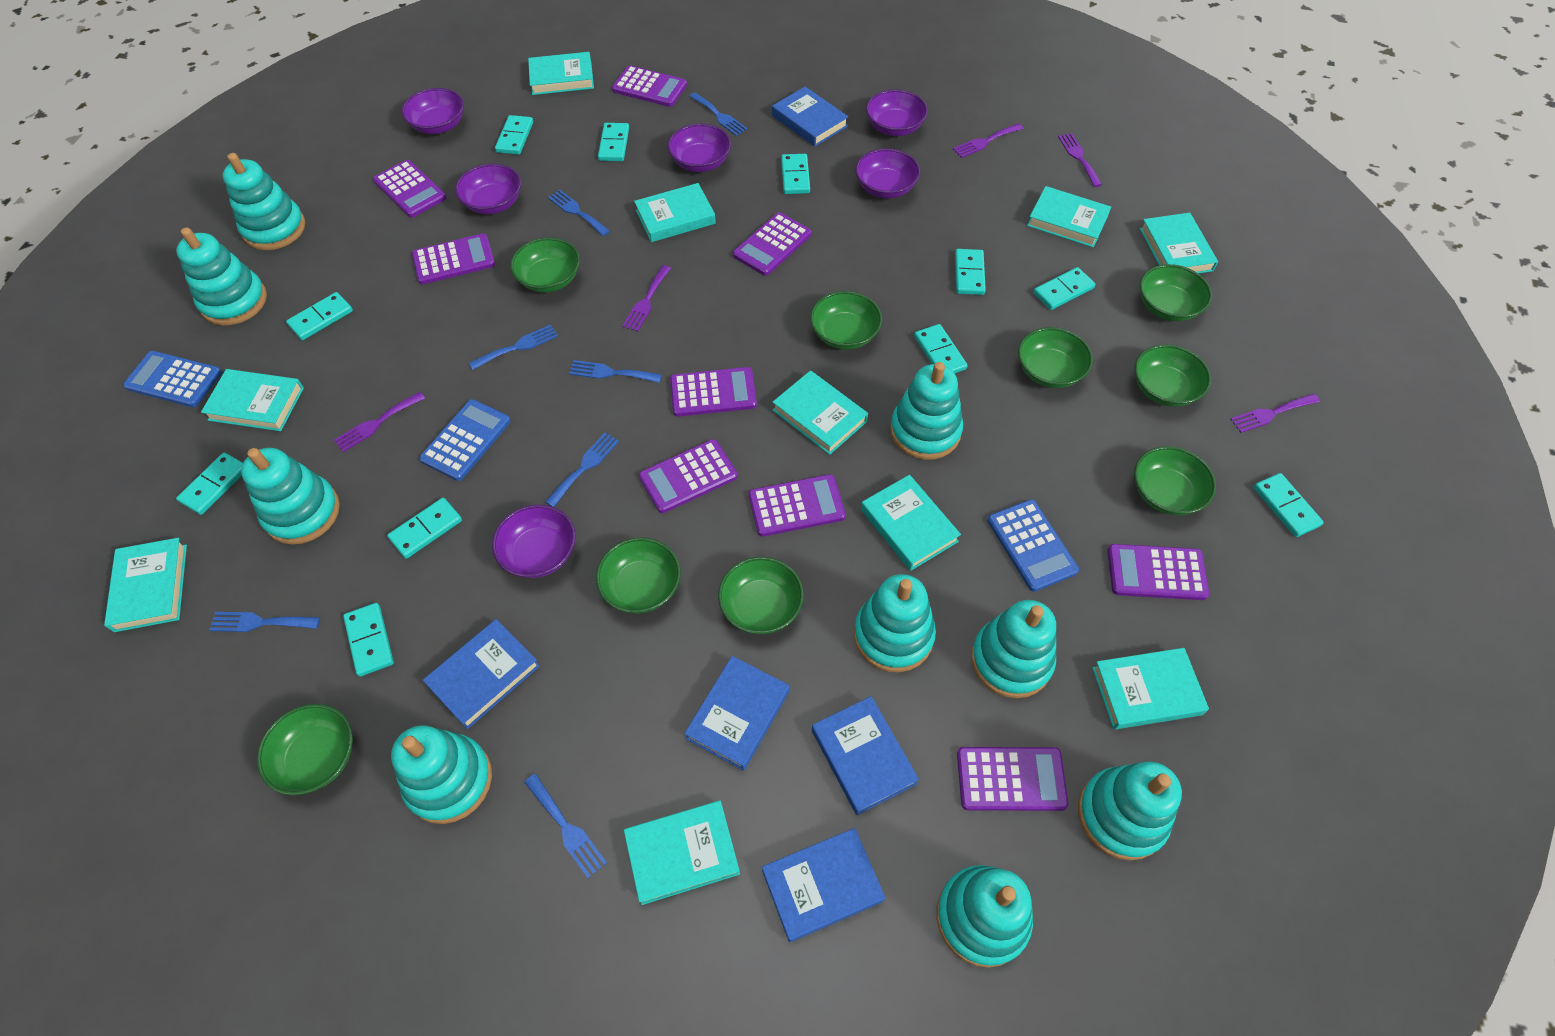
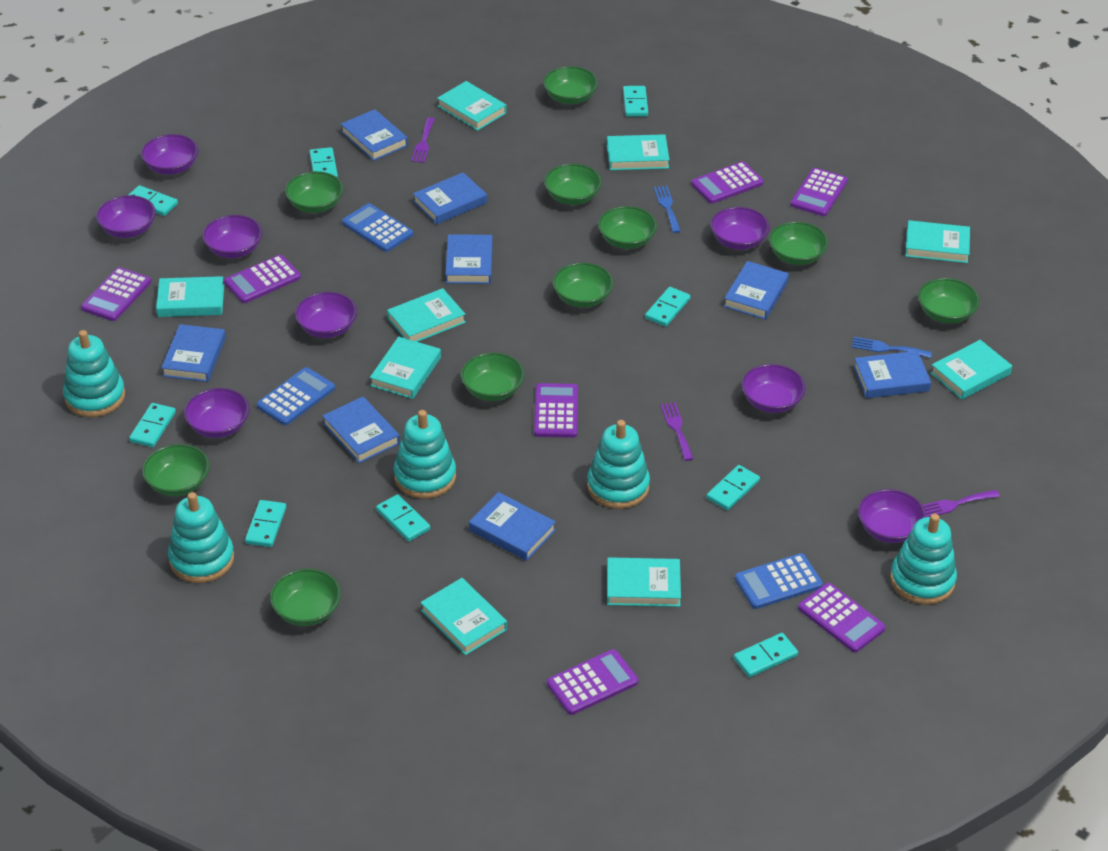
blue book: [423,619,540,729] [684,656,789,771] [762,828,885,942] [772,87,848,146] [812,696,919,815] = 5 -> [161,324,226,382] [322,397,400,463] [341,109,408,161] [413,172,487,224] [446,234,493,284] [469,492,556,561] [724,261,789,320] [853,351,931,398] = 8
blue fork: [209,612,320,632] [469,324,558,370] [524,773,607,879] [545,432,619,507] [548,190,610,236] [569,360,662,383] [689,92,747,136] = 7 -> [654,186,681,233] [852,337,932,358] = 2
green bowl: [257,704,353,795] [510,237,580,293] [596,537,681,613] [718,557,804,634] [810,291,882,350] [1018,327,1093,388] [1134,344,1211,407] [1134,446,1216,516] [1139,264,1212,321] = 9 -> [142,444,210,496] [270,569,341,626] [285,171,343,213] [461,353,525,401] [543,66,598,104] [544,163,602,205] [553,262,614,308] [598,206,657,249] [769,222,828,265] [918,278,980,324] = 10
purple bowl: [401,88,464,134] [455,164,521,214] [492,505,576,578] [668,124,731,172] [855,148,920,198] [866,89,928,136] = 6 -> [96,195,156,238] [141,134,199,175] [184,388,250,438] [202,215,262,258] [295,292,357,338] [710,207,770,250] [742,364,806,413] [858,489,926,543] = 8
purple calculator: [373,160,446,218] [412,234,495,285] [612,65,687,107] [639,439,738,513] [670,367,757,417] [733,212,811,276] [748,474,846,537] [957,747,1069,811] [1107,544,1209,600] = 9 -> [81,267,151,321] [224,255,301,303] [534,383,578,438] [547,649,638,715] [691,161,764,204] [790,168,848,216] [798,583,886,653] = 7
purple fork: [334,392,425,452] [622,265,671,332] [953,123,1023,158] [1058,133,1102,187] [1230,394,1320,433] = 5 -> [411,117,435,163] [660,402,694,461] [922,490,1000,517] = 3
turquoise book: [104,538,187,632] [201,369,304,431] [528,52,594,95] [624,801,740,905] [634,183,716,242] [772,370,868,455] [861,475,961,571] [1027,186,1111,247] [1092,648,1209,730] [1140,213,1218,274] = 10 -> [156,276,224,317] [370,336,441,399] [387,288,466,342] [420,578,507,655] [437,81,507,131] [607,134,670,170] [607,557,681,607] [905,220,970,263] [930,340,1012,400] = 9
turquoise domino: [176,453,243,515] [286,292,353,340] [343,603,394,677] [387,498,462,559] [495,115,533,155] [598,123,629,161] [781,154,810,194] [914,324,968,373] [955,249,986,295] [1033,267,1095,310] [1253,473,1324,537] = 11 -> [129,185,178,216] [129,403,176,447] [245,500,286,547] [309,147,338,178] [376,494,430,542] [623,86,648,117] [645,287,691,327] [706,465,760,510] [734,633,798,677] = 9
turquoise stacking toy: [176,228,267,326] [222,153,305,250] [241,448,340,545] [391,726,492,824] [854,574,936,672] [890,362,963,460] [936,865,1033,968] [971,600,1056,698] [1078,762,1182,861] = 9 -> [63,330,125,417] [168,492,234,583] [394,410,456,499] [587,420,650,509] [890,514,957,605] = 5

